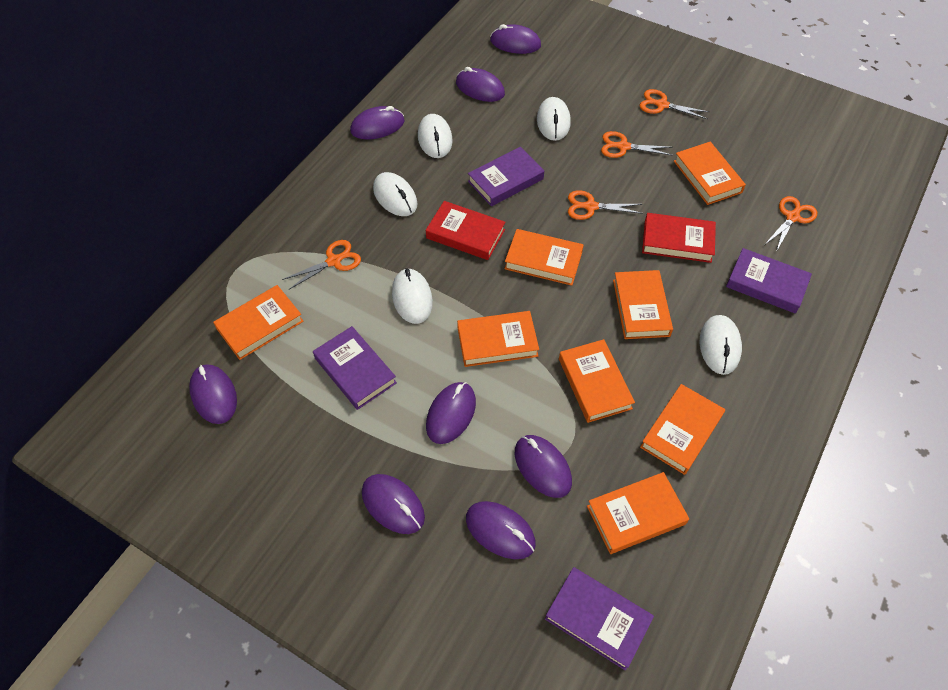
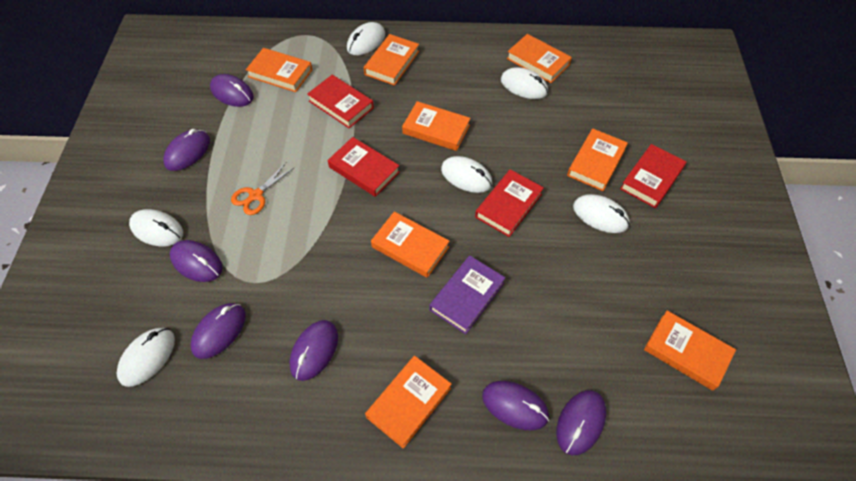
orange scissors: [282,240,361,290] [568,190,643,220] [601,131,673,158] [639,89,709,119] [765,196,817,252] = 5 -> [231,163,295,215] = 1
purple book: [313,326,397,410] [468,147,544,206] [545,567,654,671] [726,248,812,314] = 4 -> [430,255,505,334] = 1
purple mouse: [189,364,237,424] [350,106,405,139] [362,474,425,534] [426,382,476,444] [456,67,505,102] [466,501,536,559] [490,24,541,54] [515,435,572,498] = 8 -> [163,129,210,171] [170,240,223,282] [190,303,246,359] [210,74,254,107] [289,320,338,381] [482,381,549,430] [556,390,606,455] = 7
red book: [426,201,505,260] [642,213,716,263] = 2 -> [307,75,374,128] [328,137,400,197] [475,169,544,237] [620,144,686,208] = 4
white mouse: [373,172,418,216] [392,268,433,324] [418,114,453,158] [537,97,571,141] [700,315,742,375] = 5 -> [117,328,175,387] [129,209,183,246] [347,22,385,55] [441,156,492,193] [501,67,548,99] [573,194,630,233] = 6

